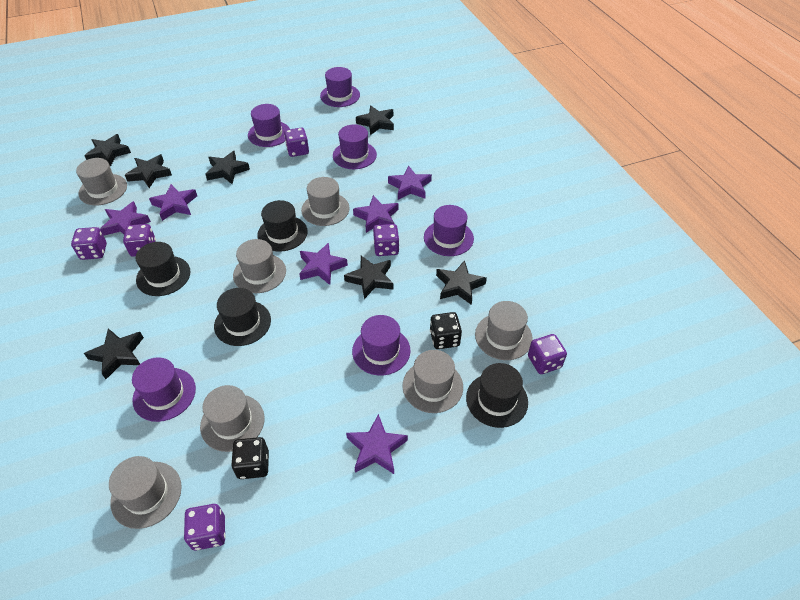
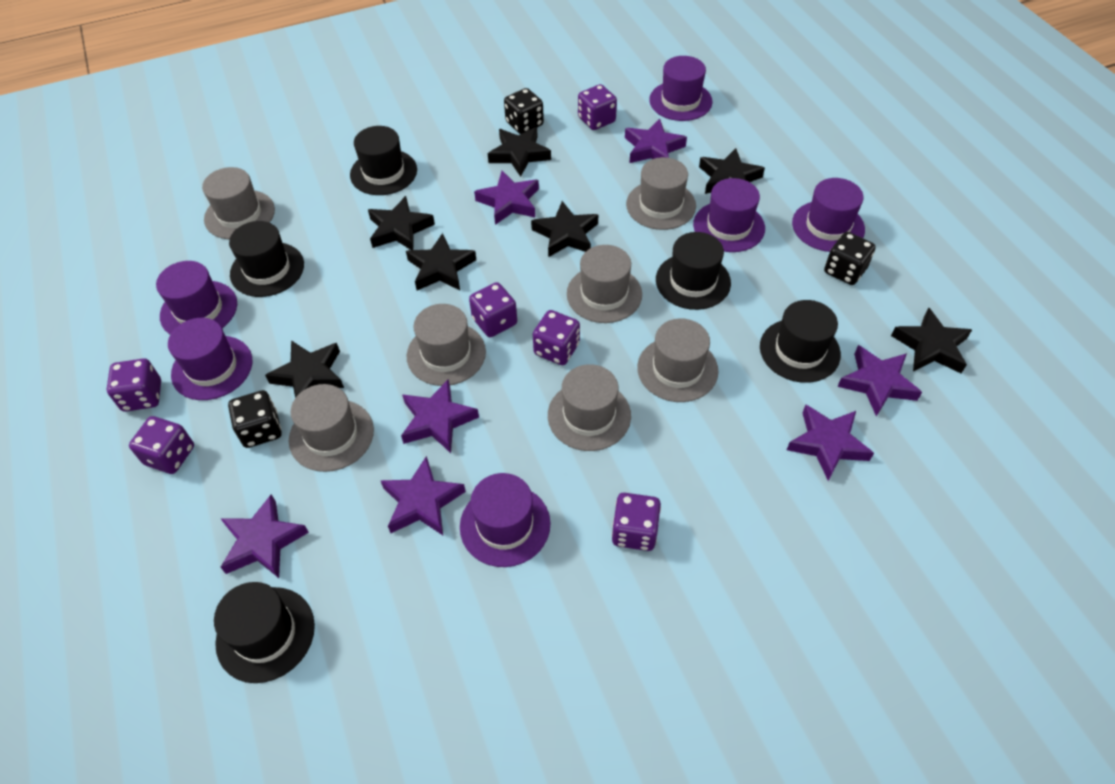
black dice: [231,437,269,479] [430,312,462,349] = 2 -> [228,390,282,448] [504,88,544,134] [824,232,876,285] = 3
black hat: [136,242,191,296] [214,288,271,346] [257,200,308,251] [466,363,528,428] = 4 -> [214,582,315,683] [229,221,304,297] [350,126,417,195] [656,232,731,310] [760,300,841,383] = 5
purple star: [100,201,151,236] [149,184,197,221] [299,242,348,285] [346,414,408,474] [353,195,398,233] [388,166,432,200] = 6 -> [220,494,309,578] [380,456,466,535] [401,379,479,453] [474,171,539,225] [625,119,687,163] [787,405,874,481] [837,345,922,417] = 7

